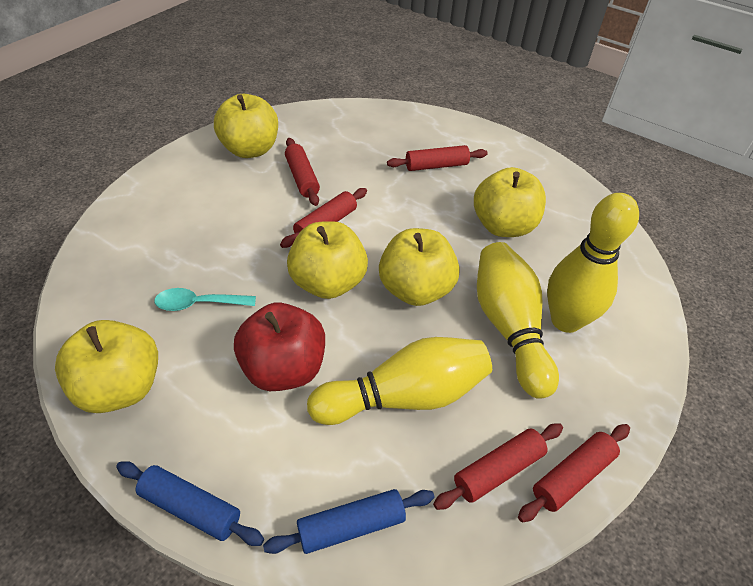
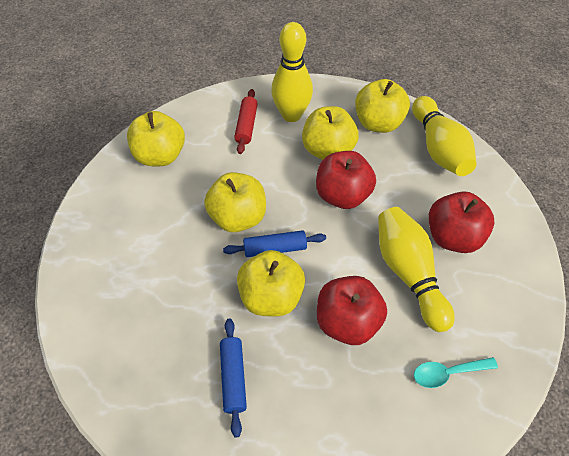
red apple: [234,303,325,391] = 1 -> [316,151,376,209] [317,276,387,345] [429,192,494,253] = 3
red rolling pin: [280,188,367,248] [285,138,320,206] [387,145,488,171] [433,423,563,510] [518,424,630,522] = 5 -> [234,89,258,154] = 1

